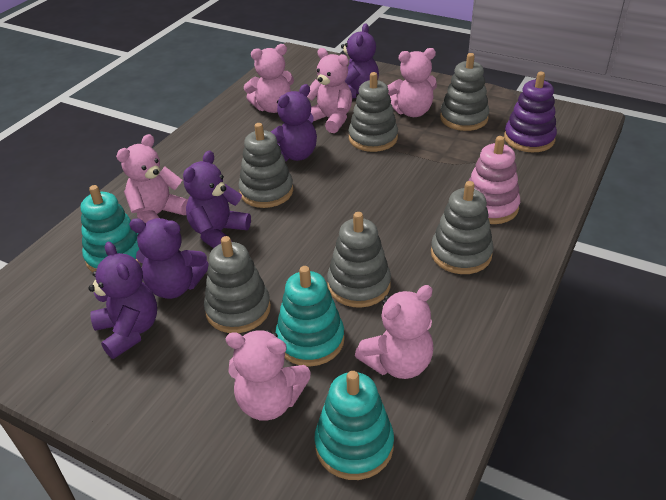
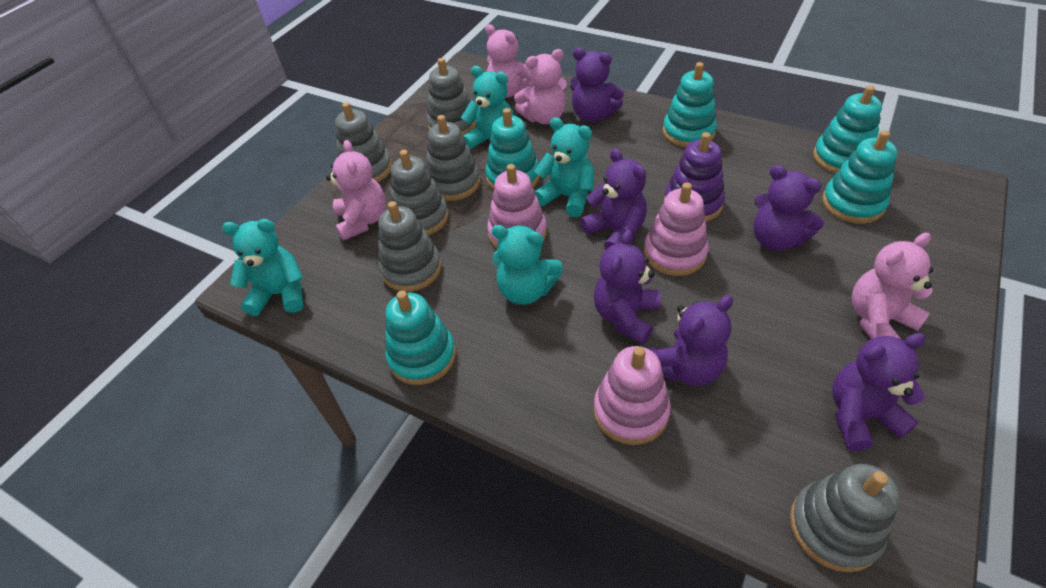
pink stacking toy: [469,136,520,224] = 1 -> [487,164,547,248] [594,346,671,445] [644,182,709,276] = 3
pink teddy bear: [116,134,188,223] [226,330,311,421] [244,44,294,113] [307,48,352,133] [355,285,434,379] [387,48,437,117] = 6 -> [326,140,386,241] [485,24,534,98] [514,49,567,124] [852,233,933,339] = 4
purple teddy bear: [89,241,157,359] [129,218,209,299] [183,150,251,248] [271,84,317,161] [341,23,379,98] = 5 -> [570,48,624,122] [581,148,647,250] [593,230,661,344] [650,295,733,386] [753,165,824,251] [832,333,926,451] = 6
turquoise stacking toy: [81,185,140,272] [275,266,345,367] [314,371,394,480] = 3 -> [385,291,456,385] [485,108,540,190] [663,62,717,148] [813,85,882,174] [822,130,897,224] = 5
turquoise teddy bear: none = 0 -> [222,219,303,316] [461,66,513,149] [491,225,563,305] [534,117,594,217] = 4

